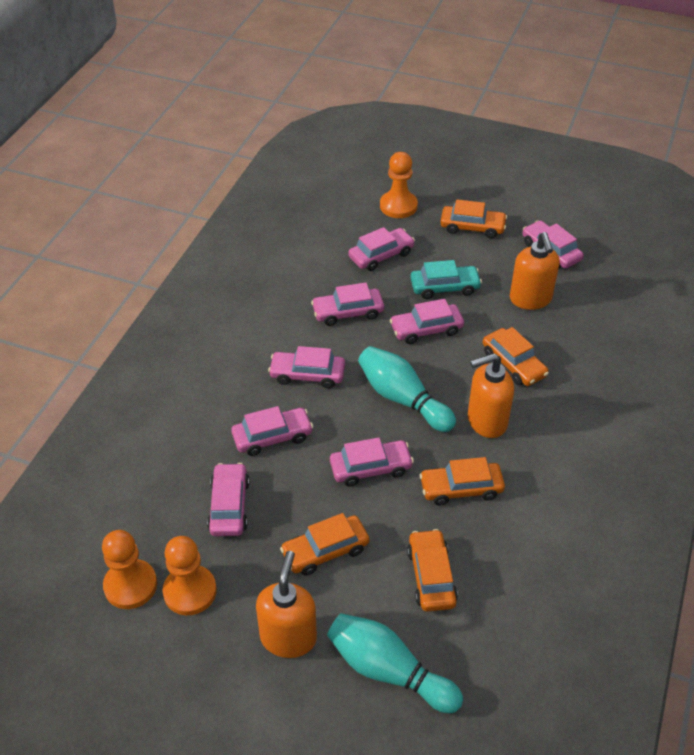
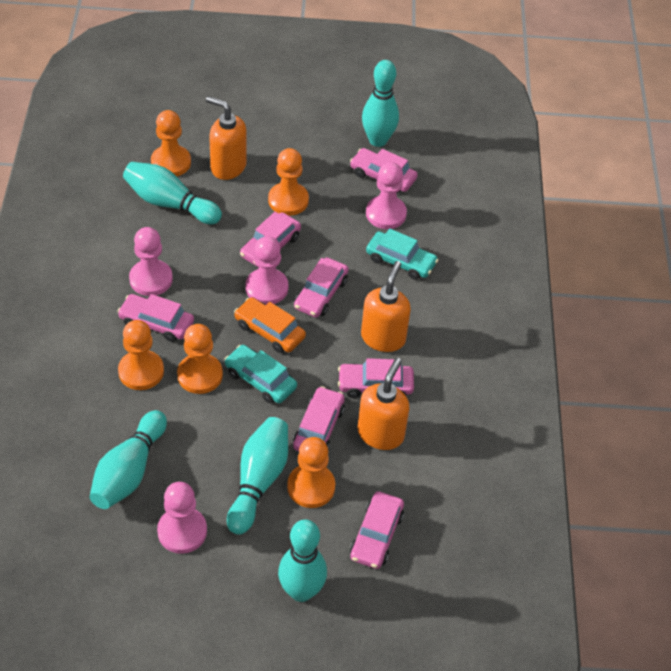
orange car: [280,513,370,576] [407,529,458,612] [419,457,505,506] [440,199,507,238] [483,327,549,386] = 5 -> [234,297,306,353] = 1
orange pawn: [102,530,157,609] [163,536,217,615] [380,152,418,218] = 3 -> [118,320,164,390] [151,110,191,177] [177,324,223,394] [268,148,309,216] [287,437,335,508] = 5
pink car: [207,463,250,536] [231,406,313,456] [268,346,345,388] [311,283,384,326] [330,437,414,487] [348,227,415,271] [390,299,464,344] [523,220,584,269] = 8 -> [117,294,194,342] [240,212,301,267] [293,386,345,451] [294,258,349,318] [338,358,414,398] [350,148,418,194] [350,491,404,569] = 7
pink pawn: none = 0 -> [129,227,173,296] [157,482,207,554] [246,236,289,305] [366,162,407,229] = 4
turquoise bowling pin: [327,613,463,713] [358,346,456,432] = 2 -> [90,410,167,509] [123,162,222,224] [227,417,288,535] [278,519,327,602] [362,60,399,147] = 5
turquoise car: [410,260,482,299] = 1 -> [224,345,297,404] [366,228,438,280] = 2

